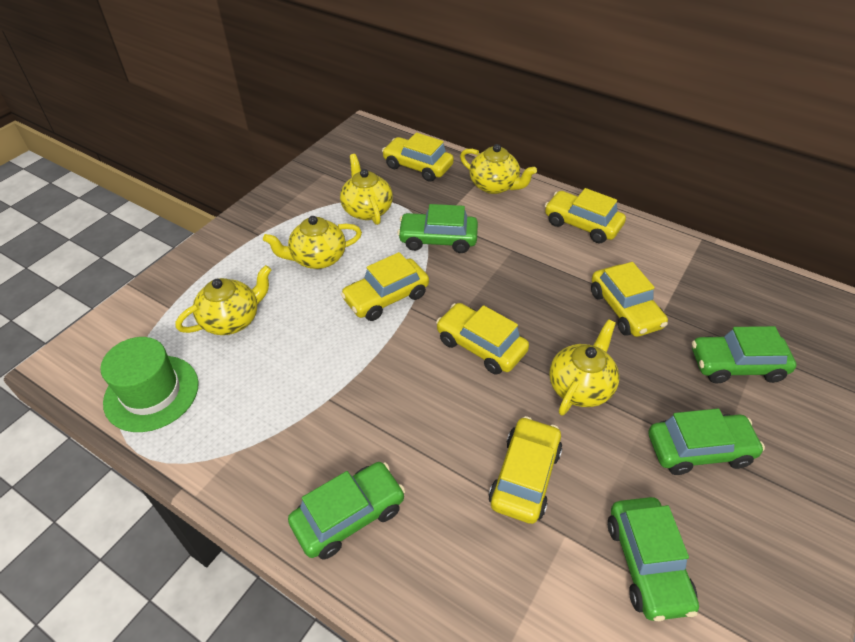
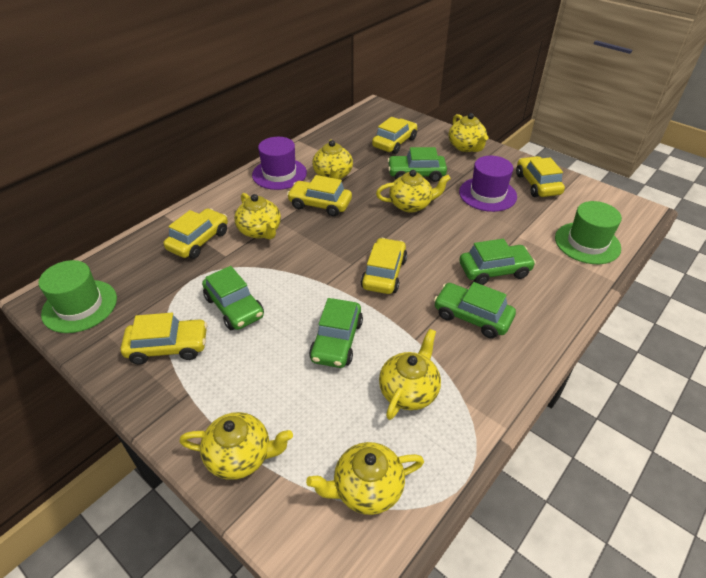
green hat: [100,337,199,432] = 1 -> [38,260,117,333] [555,201,622,264] = 2
purple hat: none = 0 -> [252,137,307,190] [459,156,517,212] = 2
yellow teapot: [176,265,272,335] [263,216,362,269] [340,154,393,225] [460,144,537,194] [549,319,619,415] = 5 -> [179,412,293,480] [234,193,281,239] [306,442,424,515] [312,139,353,179] [376,170,451,213] [379,329,441,420] [448,113,489,152] = 7

